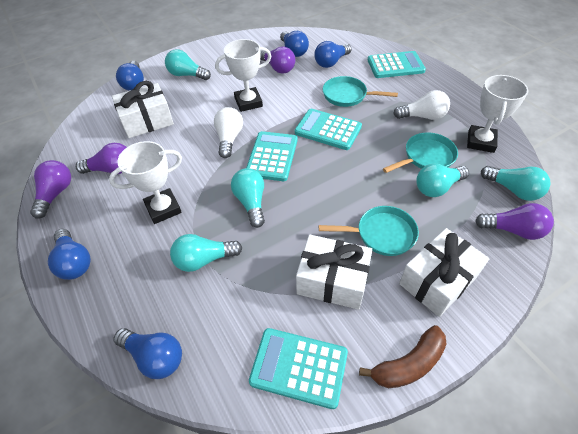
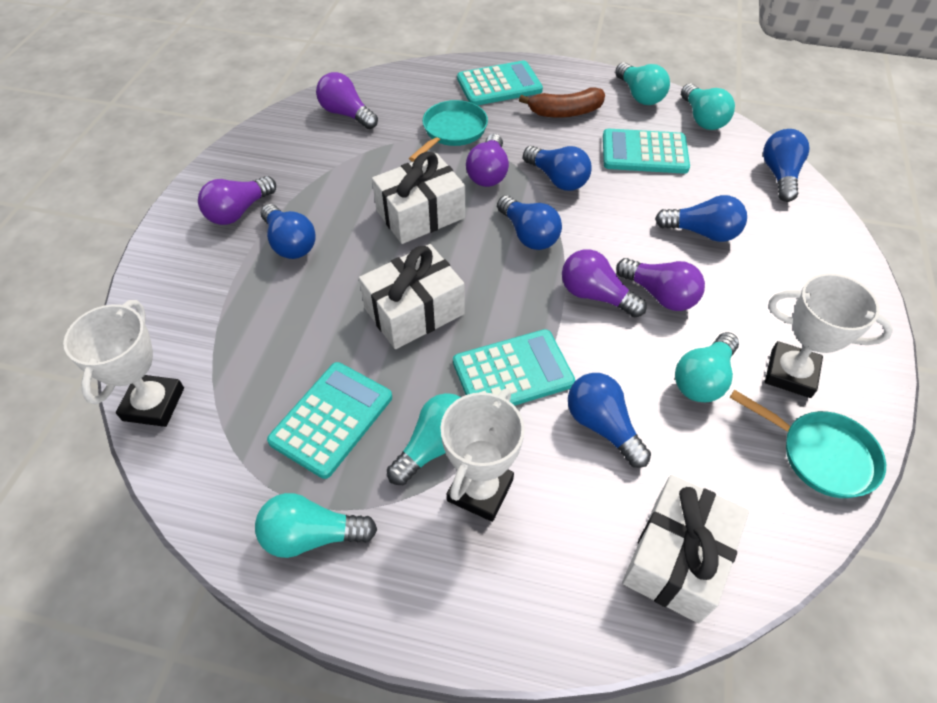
blue light bulb: [48,229,91,280] [113,328,182,379] [116,61,144,91] [280,31,309,57] [314,41,351,68] = 5 -> [261,204,316,259] [497,195,562,250] [523,146,591,191] [568,373,651,468] [655,195,747,242] [763,129,810,202] = 6
purple light bulb: [30,160,71,219] [76,143,127,174] [260,46,295,74] [475,203,554,240] = 4 -> [198,176,276,225] [316,72,378,129] [466,134,509,187] [562,249,647,318] [616,258,705,311] = 5
turquoise pan: [319,206,419,256] [323,76,398,107] [383,132,458,173] = 3 -> [409,100,488,162] [730,390,886,498] = 2
white light bulb: [214,107,243,158] [393,90,450,120] = 2 -> none = 0

